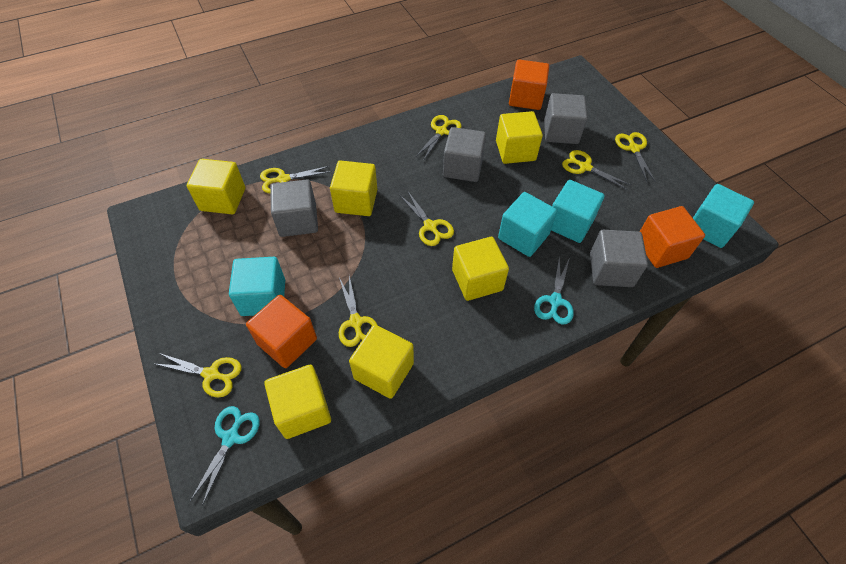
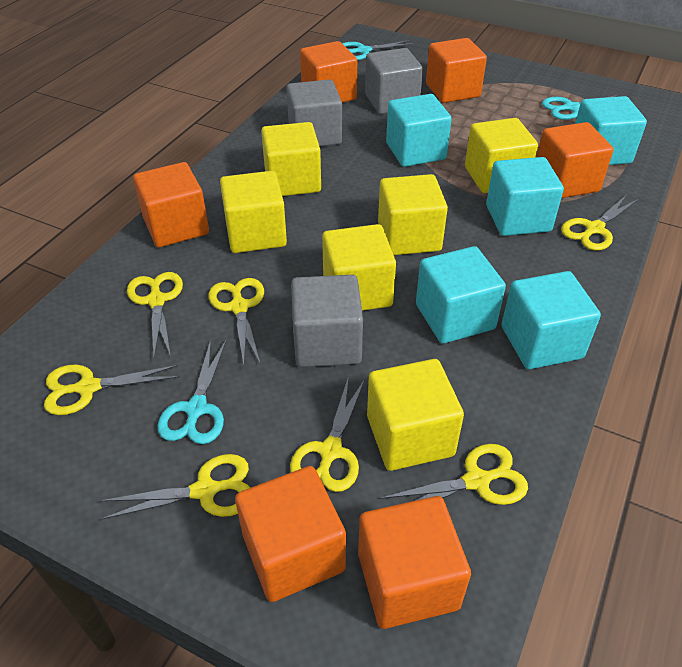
grey cube: [270,180,318,237] [443,127,486,182] [544,93,588,144] [590,230,648,287] = 4 -> [287,79,342,147] [291,275,363,367] [365,48,423,114] = 3
orange cube: [246,295,317,368] [509,60,549,110] [640,206,705,268] = 3 -> [133,162,209,247] [235,466,346,602] [300,41,357,103] [358,496,471,629] [426,38,487,103] [537,122,614,198] = 6
turquoise cube: [229,257,285,316] [498,192,557,257] [551,180,605,243] [693,184,754,248] = 4 -> [386,94,452,167] [416,246,506,344] [486,157,564,236] [501,271,601,369] [575,96,647,165] = 5
turquoise scissors: [190,406,260,506] [534,256,574,325] = 2 -> [157,340,226,444] [342,40,415,60] [542,95,620,120] = 3

